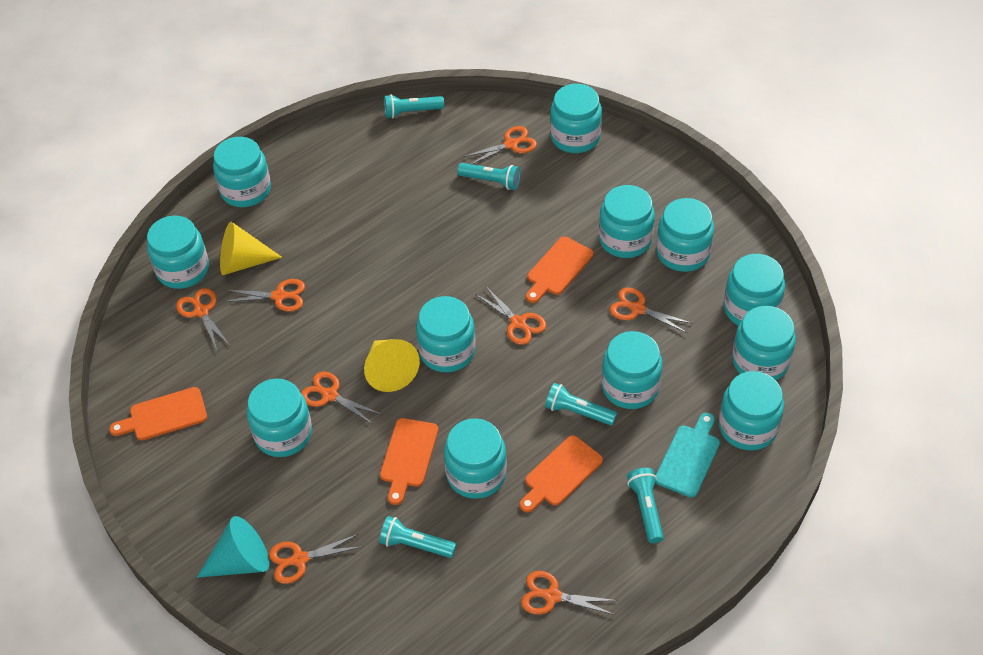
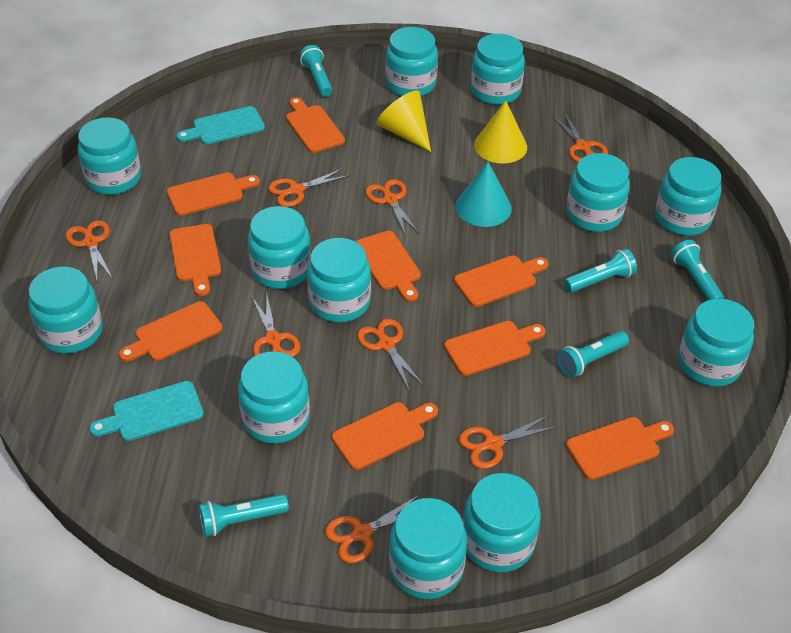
orange cutting board: [109,387,207,441] [380,418,438,505] [519,435,603,513] [526,236,593,303] = 4 -> [119,301,222,362] [167,172,260,216] [169,224,221,296] [286,97,345,153] [332,402,438,470] [355,231,421,302] [444,321,546,376] [454,255,549,307] [566,417,674,480] = 9
turquoise cutting board: [655,412,720,497] = 1 -> [89,381,204,441] [176,106,265,144] = 2

